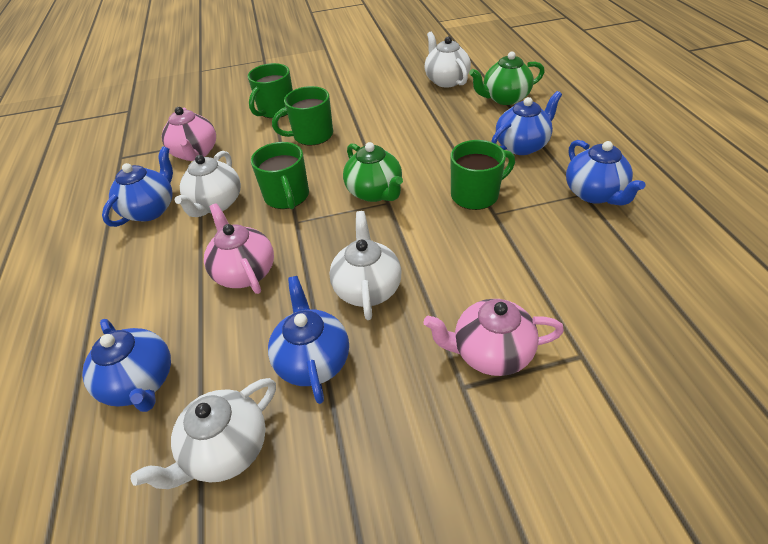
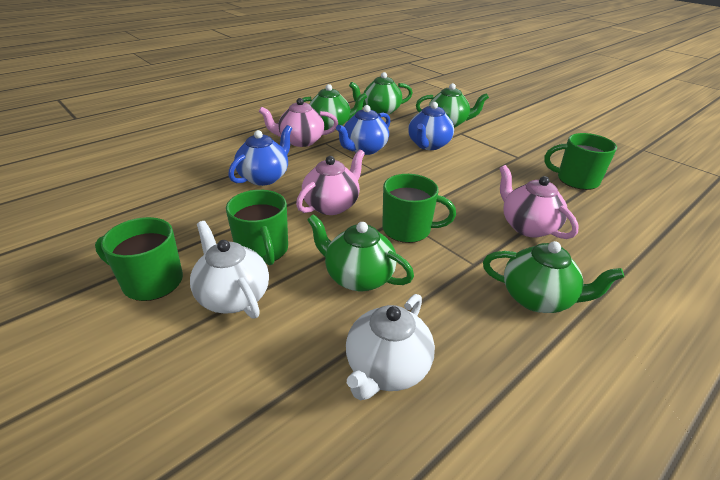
blue teapot: [82,319,171,412] [102,146,173,227] [268,276,349,404] [491,91,562,155] [566,140,646,206] = 5 -> [228,125,292,186] [336,105,390,155] [408,102,454,150] = 3
green teapot: [343,142,403,202] [469,52,545,105] = 2 -> [296,84,367,130] [307,214,414,291] [349,72,413,115] [416,83,489,128] [483,241,624,313] = 5
white teapot: [131,378,276,489] [174,151,241,217] [329,211,401,320] [425,32,471,88] = 4 -> [190,221,269,319] [346,294,435,400] = 2

